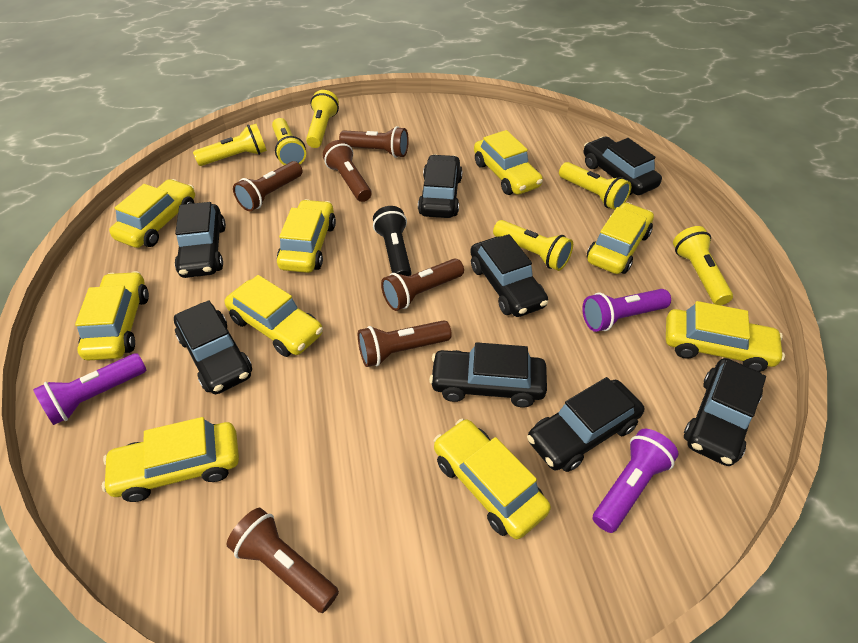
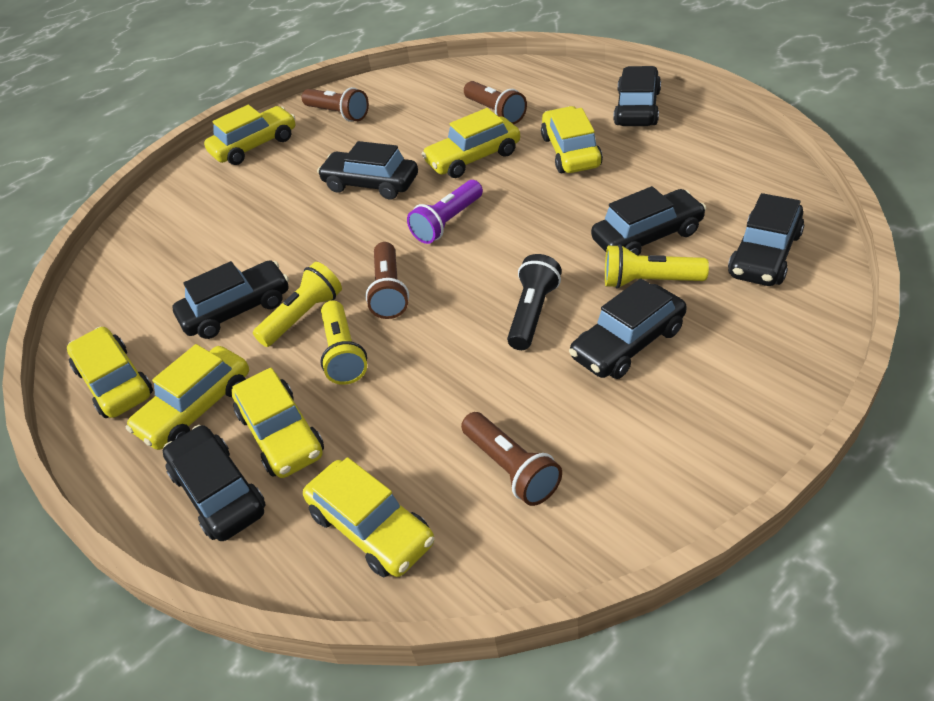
black car: [174,300,252,394] [175,202,226,278] [418,154,463,218] [429,342,547,408] [470,234,548,317] [527,377,644,472] [584,136,662,195] [684,358,766,466] = 8 -> [163,425,266,541] [172,260,289,339] [317,141,418,200] [569,278,687,379] [591,186,706,255] [613,66,661,126] [728,193,804,286] = 7
brown flashlight: [226,508,339,613] [233,161,303,211] [322,140,372,202] [339,126,409,158] [358,320,452,367] [381,258,464,311] = 6 -> [302,87,369,122] [365,242,409,319] [461,412,562,506] [464,81,527,124] = 4
purple flashlight: [33,353,146,425] [582,289,671,332] [593,429,679,533] = 3 -> [407,180,483,244] = 1
yellow car: [75,271,149,361] [102,417,239,502] [109,179,195,248] [225,275,323,357] [277,199,336,273] [434,419,551,539] [474,130,543,195] [587,202,654,274] [666,301,785,372] = 9 -> [67,327,153,418] [126,344,249,450] [204,105,295,165] [231,368,324,478] [303,457,434,577] [422,108,520,178] [541,106,603,173] = 7
yellow flashlight: [193,124,267,166] [272,118,306,165] [306,90,339,148] [493,220,573,271] [559,162,631,210] [673,226,733,305] = 6 -> [253,262,342,347] [320,300,367,385] [605,244,709,289] = 3

